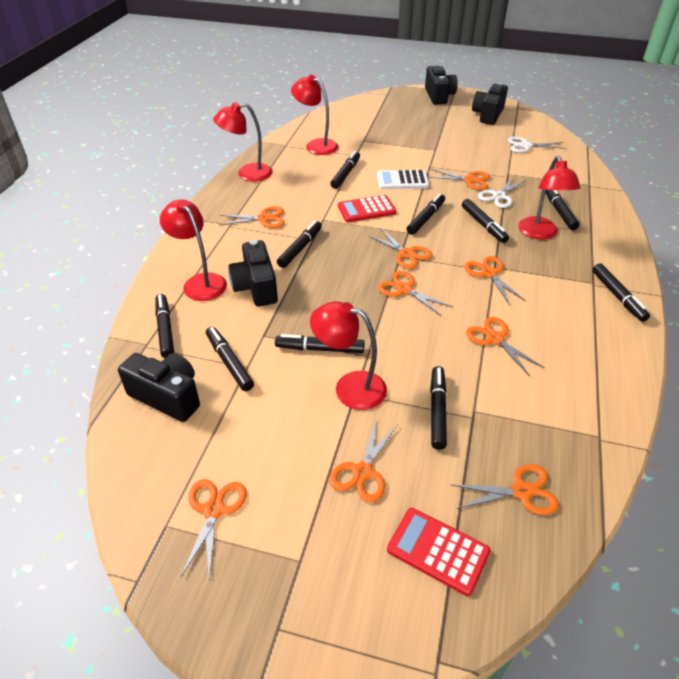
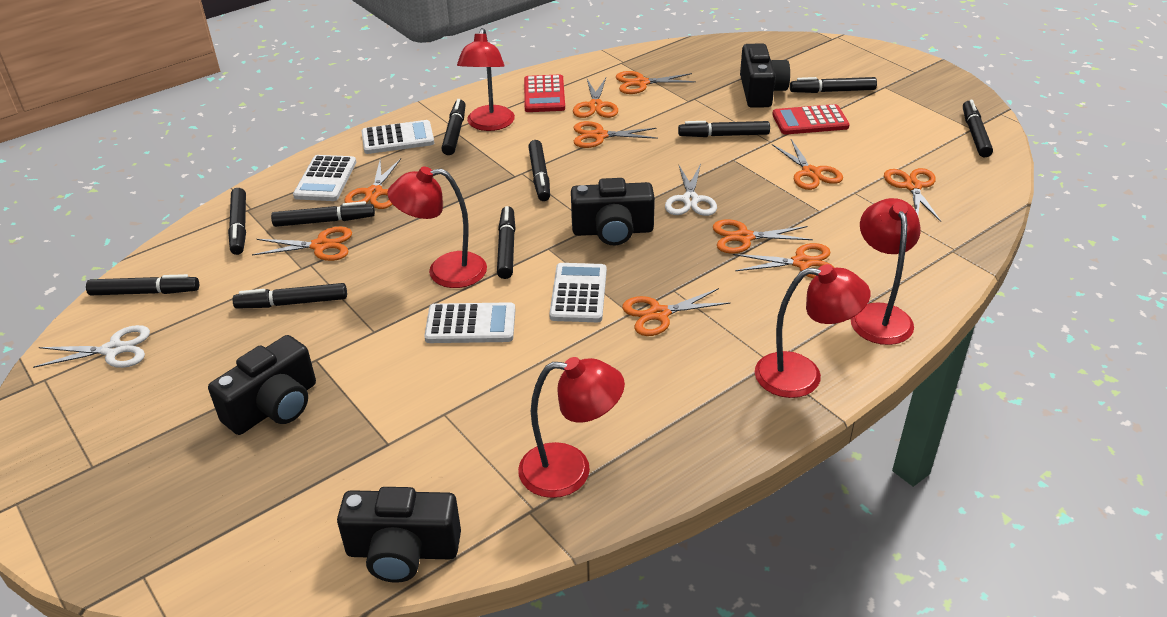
orange scissors: [181,479,247,578] [220,206,285,228] [329,419,397,503] [368,228,433,269] [378,271,453,316] [428,169,490,190] [451,464,559,515] [464,256,526,305] [466,317,545,376] = 9 -> [252,227,352,261] [345,159,401,209] [573,78,618,118] [574,121,658,148] [616,71,696,94] [622,288,731,336] [713,219,813,254] [733,243,835,278] [772,139,843,190] [884,168,941,222] = 10
white calculator: [377,170,429,189] = 1 -> [293,155,356,201] [362,120,434,154] [424,302,515,343] [549,263,607,322] = 4

